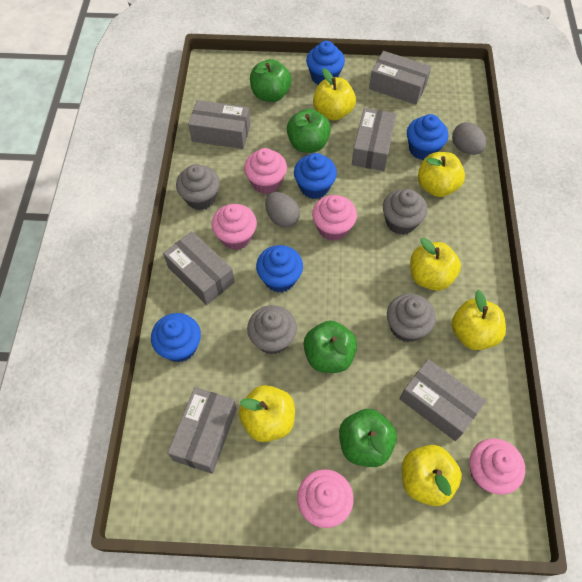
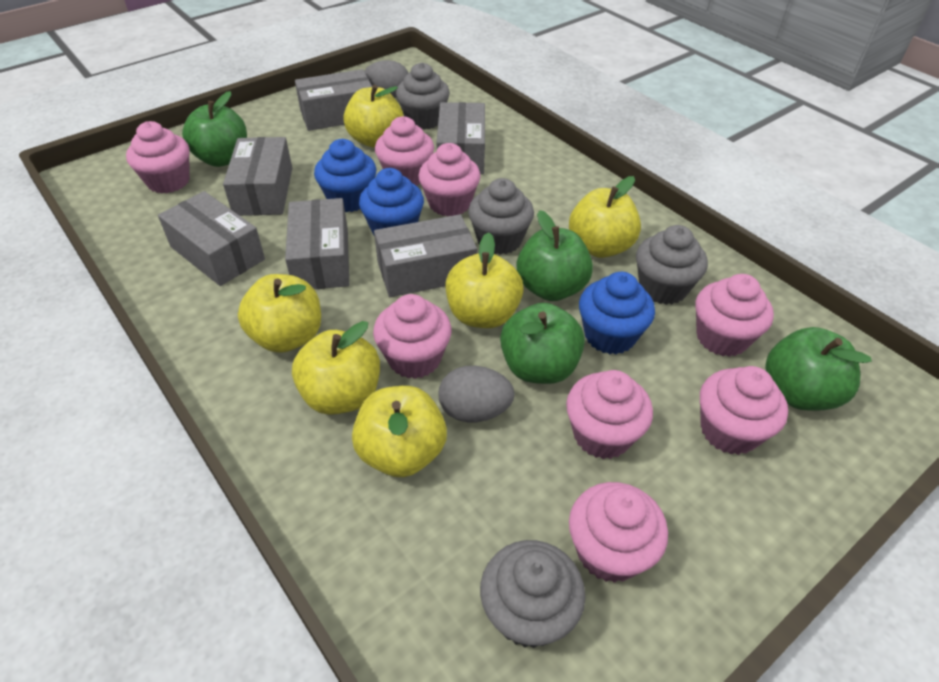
blue cupcake: [151,313,201,362] [256,245,303,292] [294,153,337,199] [306,41,345,85] [407,114,448,160] = 5 -> [314,139,376,212] [359,168,424,235] [579,272,655,355] = 3
pink cupcake: [212,204,257,250] [244,148,287,194] [297,469,354,528] [312,195,357,241] [469,439,525,495] = 5 -> [126,121,190,194] [373,294,452,379] [375,116,434,186] [418,143,481,216] [566,370,653,459] [569,482,668,583] [696,274,774,357] [700,366,788,455] = 8

